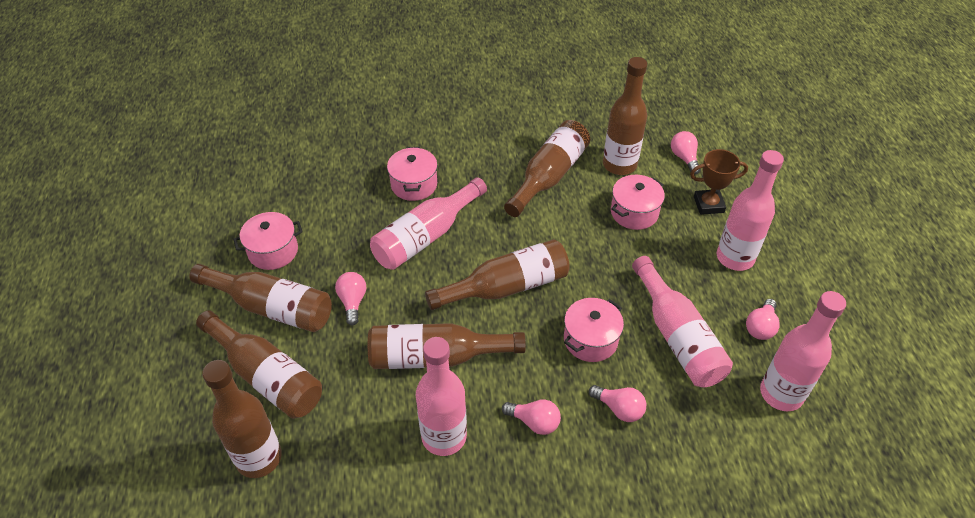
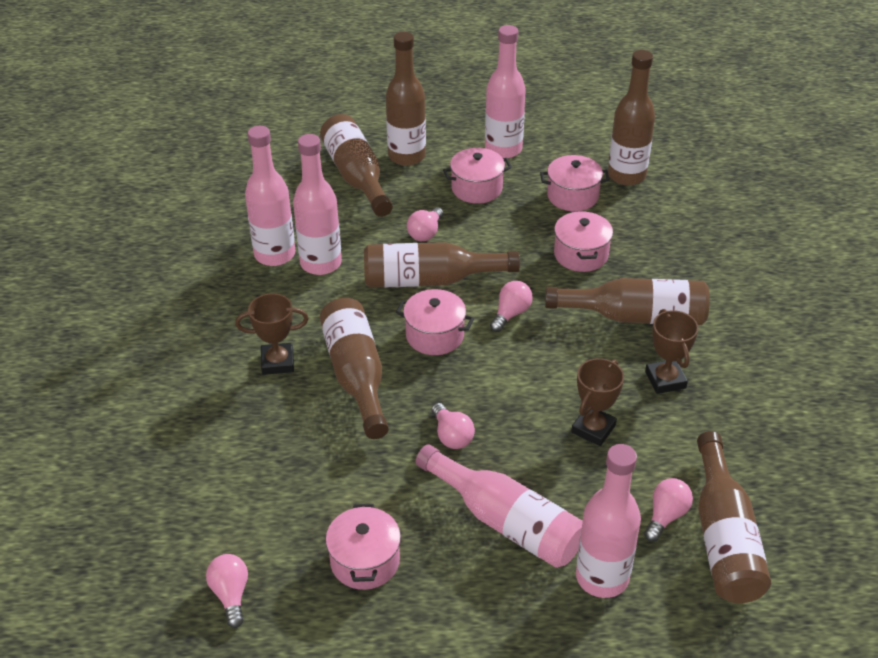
brown trophy: [690,149,748,215] = 1 -> [235,293,309,375] [571,358,624,446] [645,309,698,394] = 3
pink pot: [233,212,303,270] [387,147,438,201] [564,298,624,362] [611,175,665,230] = 4 -> [326,504,401,590] [396,289,474,355] [443,148,512,204] [540,155,610,211] [554,211,613,272] = 5

